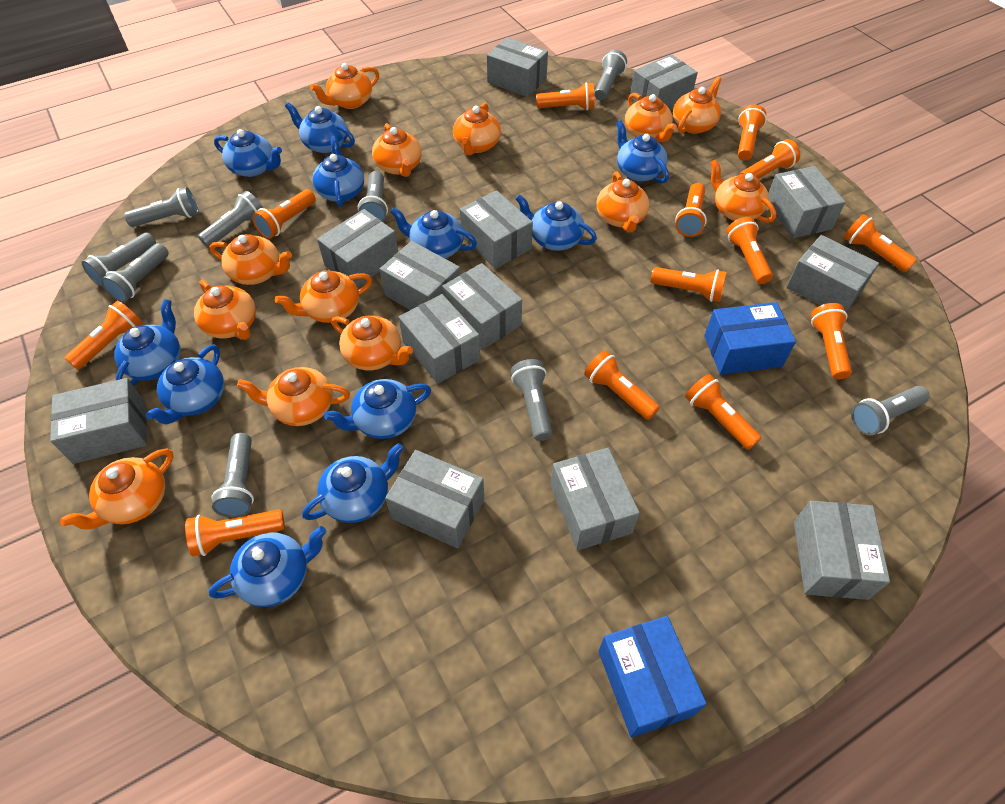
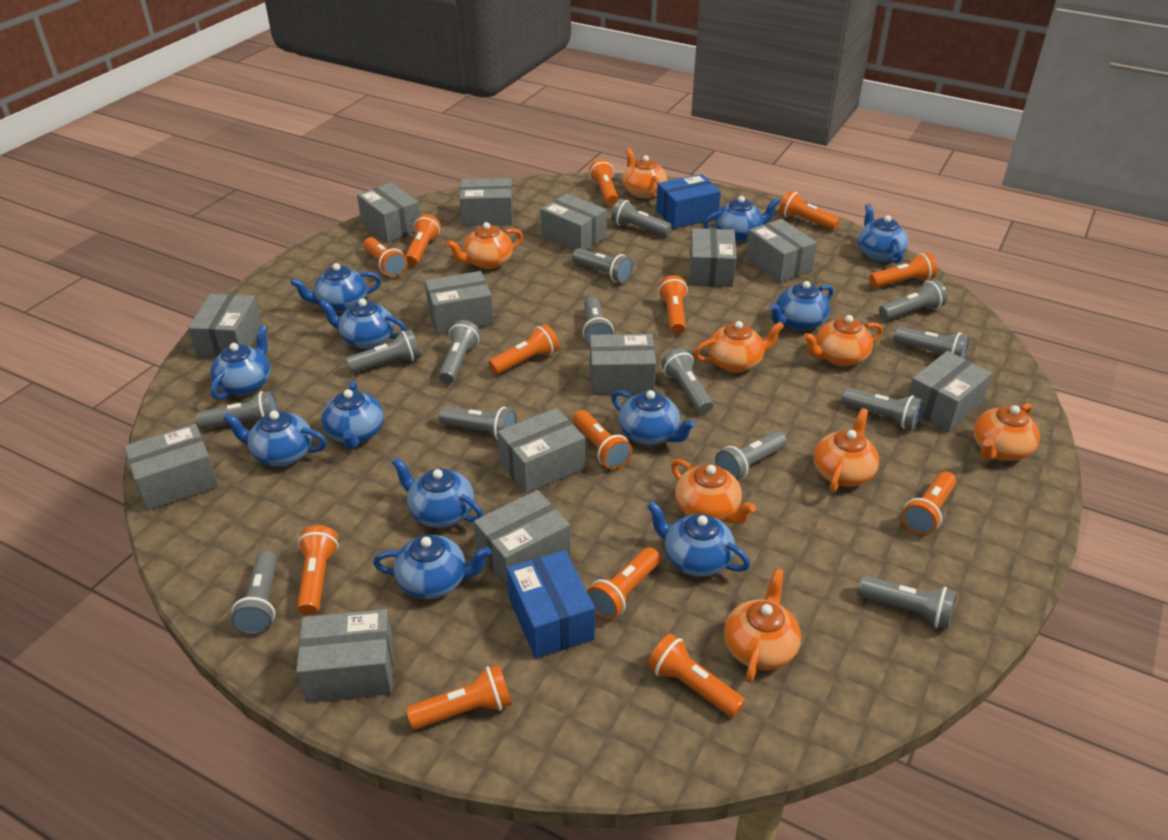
blue teapot: [114,299,181,386] [146,345,224,425] [209,526,326,607] [214,129,282,177] [285,102,355,153] [302,443,404,523] [312,136,364,207] [324,379,431,439] [390,207,477,258] [516,194,597,251] [616,120,669,183] = 11 -> [210,325,270,400] [223,411,327,466] [291,263,381,312] [319,299,407,349] [321,381,384,450] [373,535,491,599] [392,457,484,528] [611,390,696,445] [647,501,750,577] [704,196,780,241] [769,281,834,331] [858,204,908,264] = 12
grey flashlight: [82,233,156,287] [101,243,169,302] [124,187,199,227] [198,191,263,248] [212,433,254,518] [358,171,388,222] [511,359,552,441] [594,50,627,100] [851,386,930,435] = 9 -> [196,391,278,429] [231,551,278,635] [346,329,421,373] [438,320,480,384] [438,406,517,441] [572,248,633,283] [582,297,614,345] [611,199,672,237] [662,348,713,414] [715,431,787,480] [841,388,923,430] [857,575,957,629] [879,280,947,320] [893,327,969,358] = 14
orange teapot: [60,449,173,529] [194,280,256,340] [209,234,292,285] [237,367,350,426] [275,271,372,323] [310,63,379,109] [331,315,413,370] [372,123,422,177] [453,103,501,155] [596,171,649,233] [625,93,677,142] [673,77,722,134] [710,159,776,223] = 13 -> [446,222,523,269] [623,147,667,199] [671,459,756,524] [694,321,784,372] [724,568,801,683] [803,315,883,366] [814,408,879,492] [973,403,1040,461] = 8

